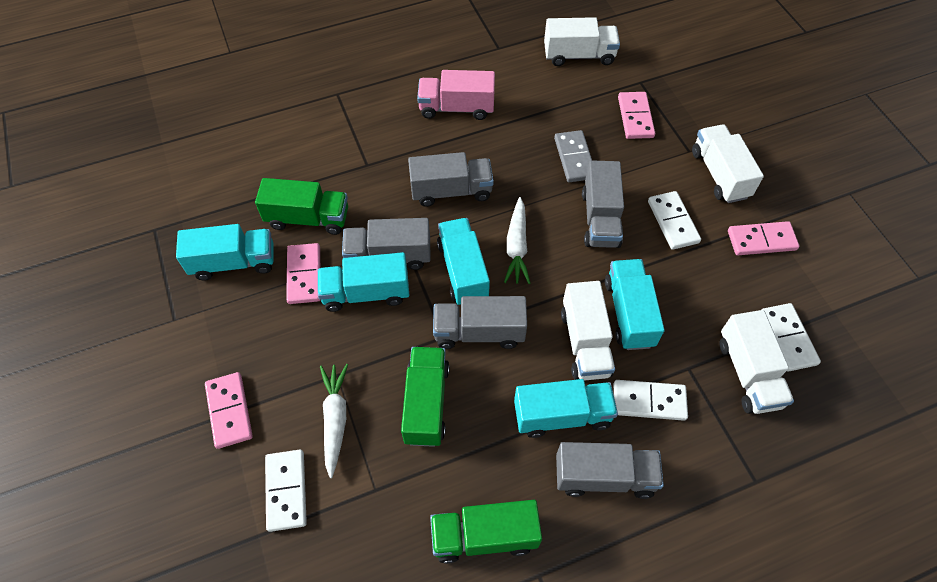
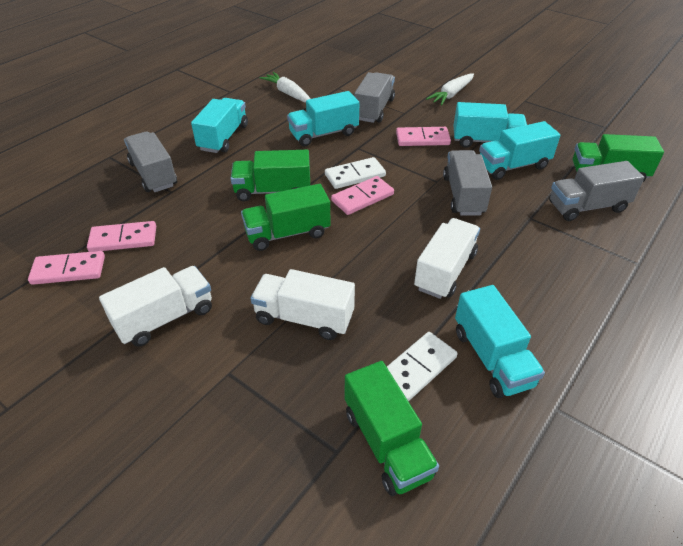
green truck: [255,178,348,235] [401,347,449,447] [430,500,542,564] = 3 -> [231,150,310,201] [241,184,331,251] [345,361,439,496] [573,134,664,183] = 4
grey domino: [554,130,592,182] = 1 -> none = 0
grey truck: [342,218,431,270] [408,152,494,207] [433,296,527,349] [556,442,664,499] [582,160,624,248] = 5 -> [124,131,177,192] [355,72,395,123] [443,150,492,216] [549,161,644,221] = 4
pink truck: [417,70,495,120] = 1 -> none = 0
white domino: [265,450,307,532] [614,380,688,421] [648,191,701,250] [761,303,821,371] = 4 -> [325,157,386,189] [387,332,457,402] = 2
white truck: [544,17,620,66] [561,281,615,381] [692,124,764,203] [719,310,794,414] = 4 -> [99,266,212,347] [250,269,355,340] [414,218,480,299] = 3

